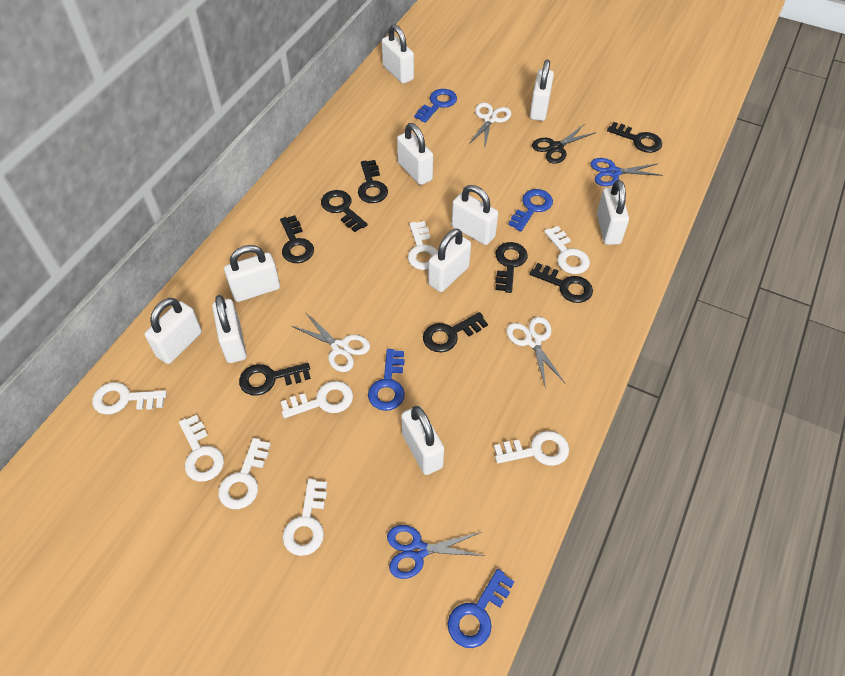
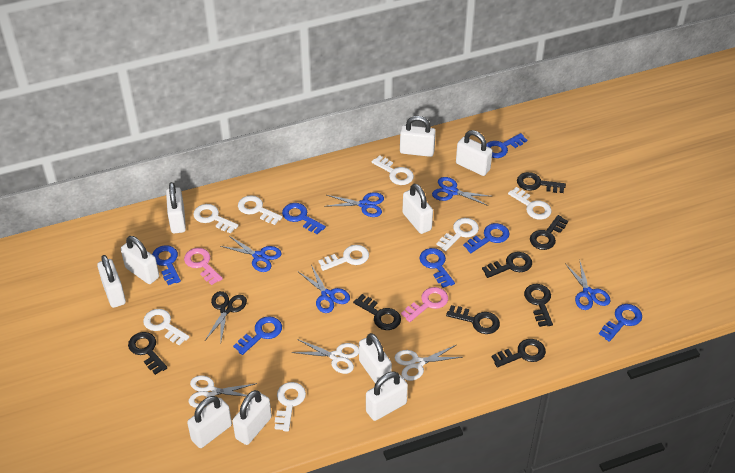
blue key: [368,349,405,411] [414,89,457,123] [448,569,515,648] [508,189,553,231] = 4 -> [152,245,181,285] [233,316,282,355] [282,203,326,234] [419,248,455,288] [463,223,509,253] [486,133,527,158] [599,304,642,342] = 7
blue scissors: [387,525,486,579] [590,158,663,186] = 2 -> [220,235,282,272] [299,265,350,313] [324,192,384,217] [432,177,490,206] [565,262,611,310] = 5
pink key: none = 0 -> [184,248,223,285] [401,287,448,322] = 2

